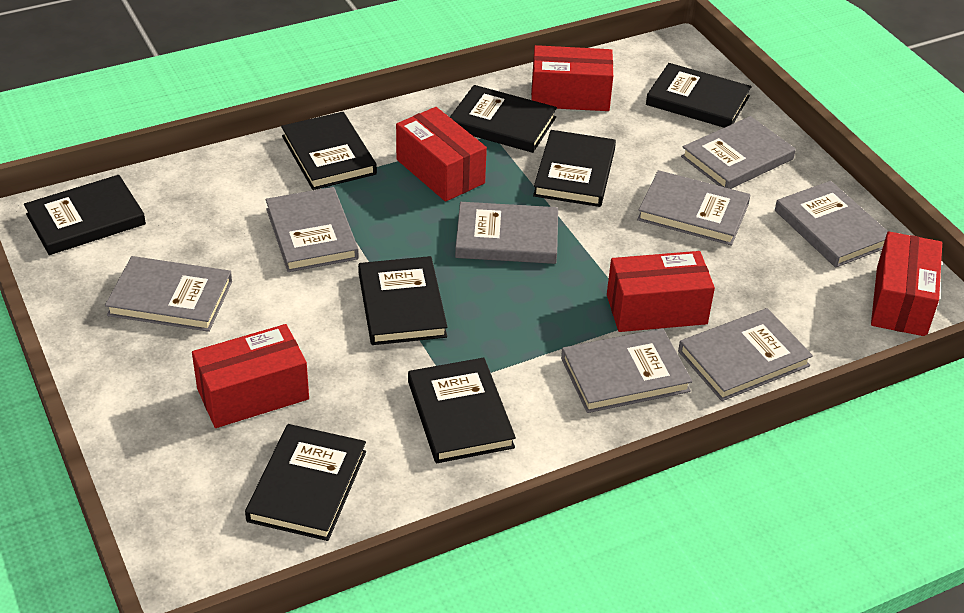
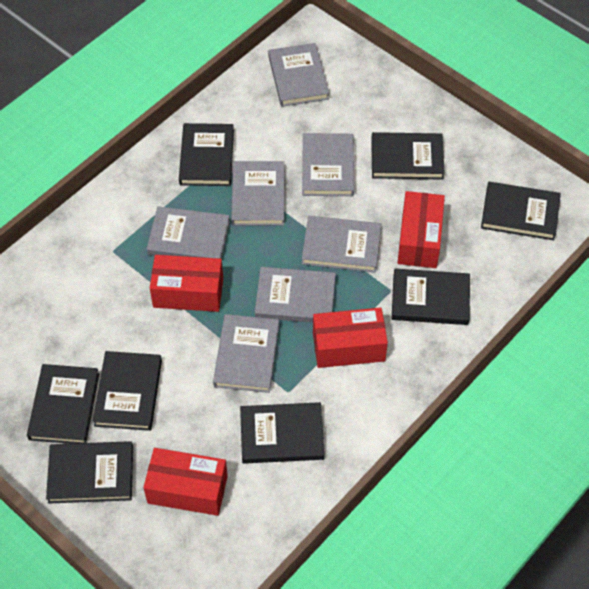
grey book: [105,256,232,332] [266,187,359,272] [455,202,558,264] [561,328,692,413] [637,170,751,246] [678,308,813,401] [681,116,796,189] [775,181,888,268] = 8 -> [147,206,230,259] [213,314,279,393] [231,161,284,226] [255,267,336,323] [268,43,329,107] [302,133,354,196] [302,216,381,273] = 7
red box: [192,324,309,428] [396,107,487,202] [531,45,613,111] [607,251,715,332] [871,231,942,336] = 5 -> [143,448,228,516] [150,255,223,312] [313,308,388,368] [397,191,445,268] = 4

